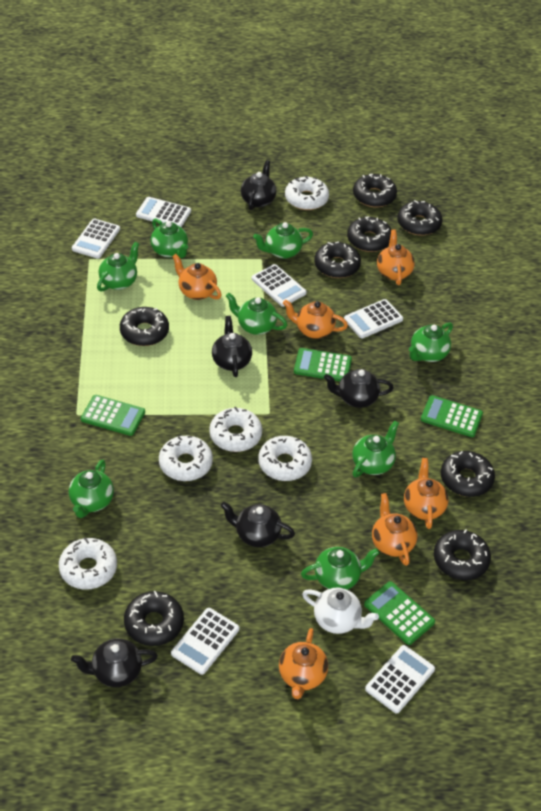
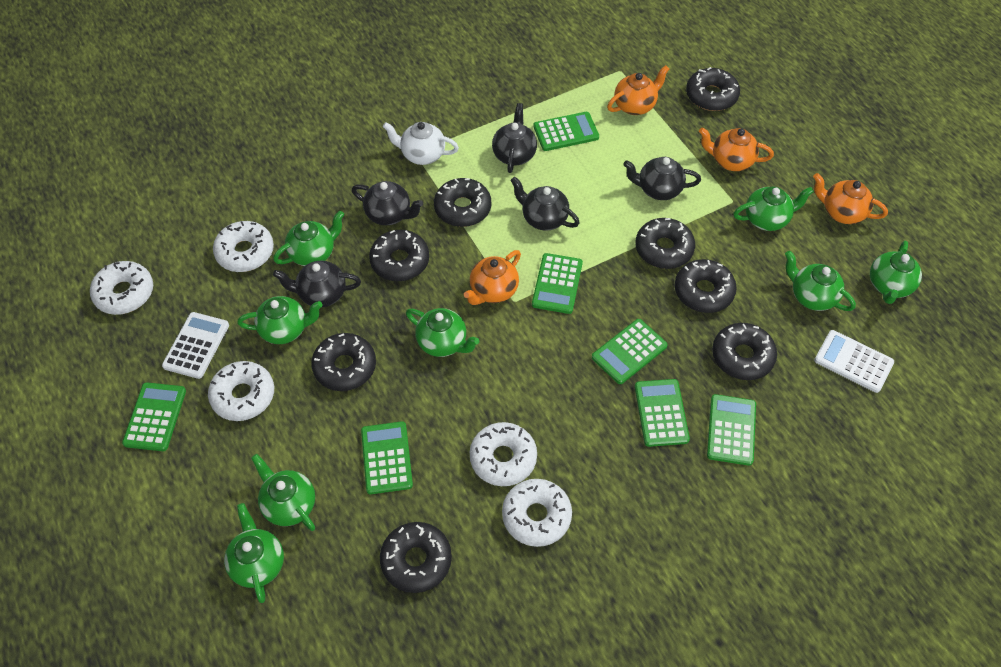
green calculator: [81,395,145,436] [294,348,352,381] [364,581,435,645] [421,395,483,437] = 4 -> [122,382,186,451] [361,421,413,494] [532,253,583,314] [533,112,599,151] [592,319,668,384] [635,379,690,447] [707,394,756,466] = 7
orange teapot: [172,254,221,300] [279,628,328,699] [283,300,348,339] [372,493,417,566] [377,230,415,285] [404,458,448,529] = 6 -> [464,250,521,305] [607,65,669,115] [699,127,774,171] [813,173,888,224] = 4
white calculator: [72,219,120,259] [136,197,191,227] [171,608,239,675] [252,264,307,307] [344,299,403,339] [365,645,435,713] = 6 -> [162,312,229,379] [814,330,894,393] = 2

